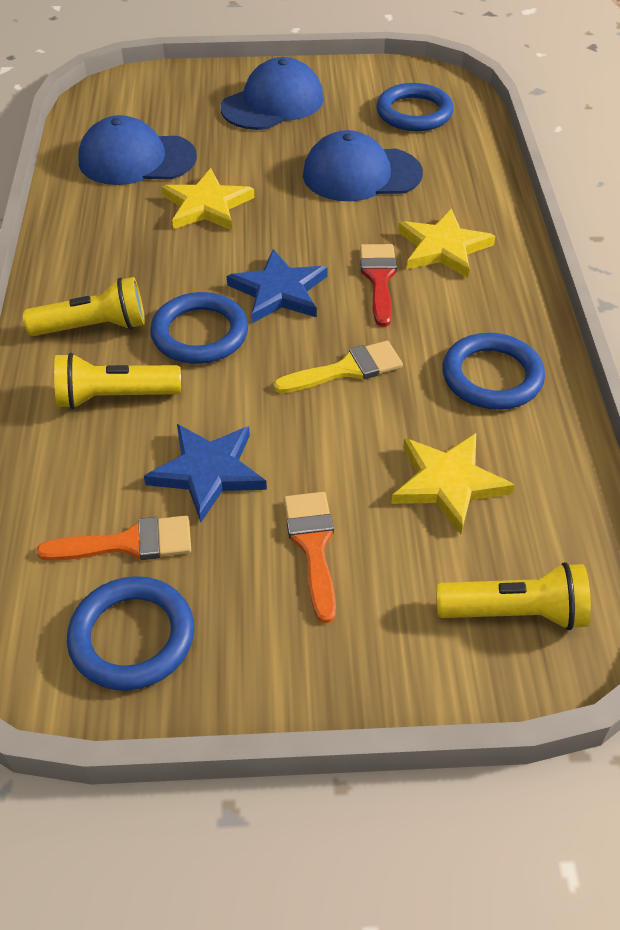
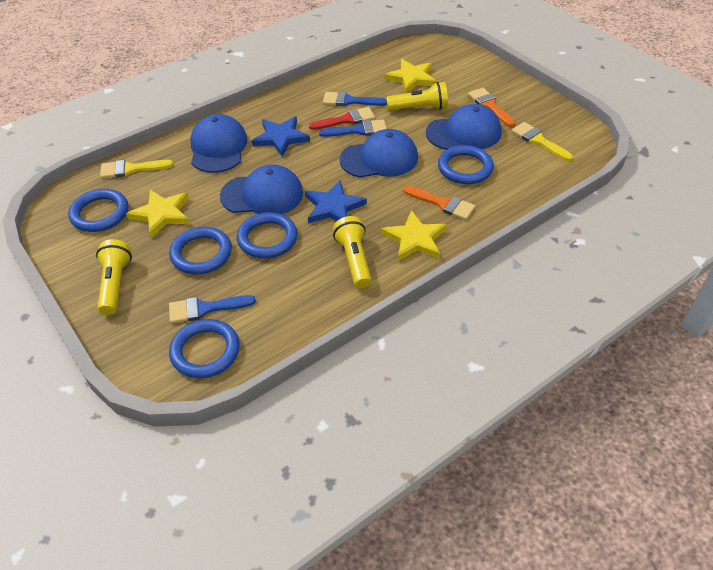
blue brush: none = 0 -> [169,295,256,323] [319,120,387,137] [323,91,387,106] = 3
blue cap: [78,115,197,185] [221,57,324,130] [303,130,423,201] = 3 -> [191,114,248,173] [220,165,303,214] [340,129,418,178] [426,104,502,150] = 4
blue ring: [67,576,194,691] [150,292,248,364] [376,83,454,131] [442,333,545,410] = 4 -> [68,189,128,232] [169,227,232,274] [169,319,240,378] [237,212,298,258] [438,145,494,184] = 5
yellow brush: [273,341,403,393] = 1 -> [100,160,173,178] [512,122,573,161] = 2

